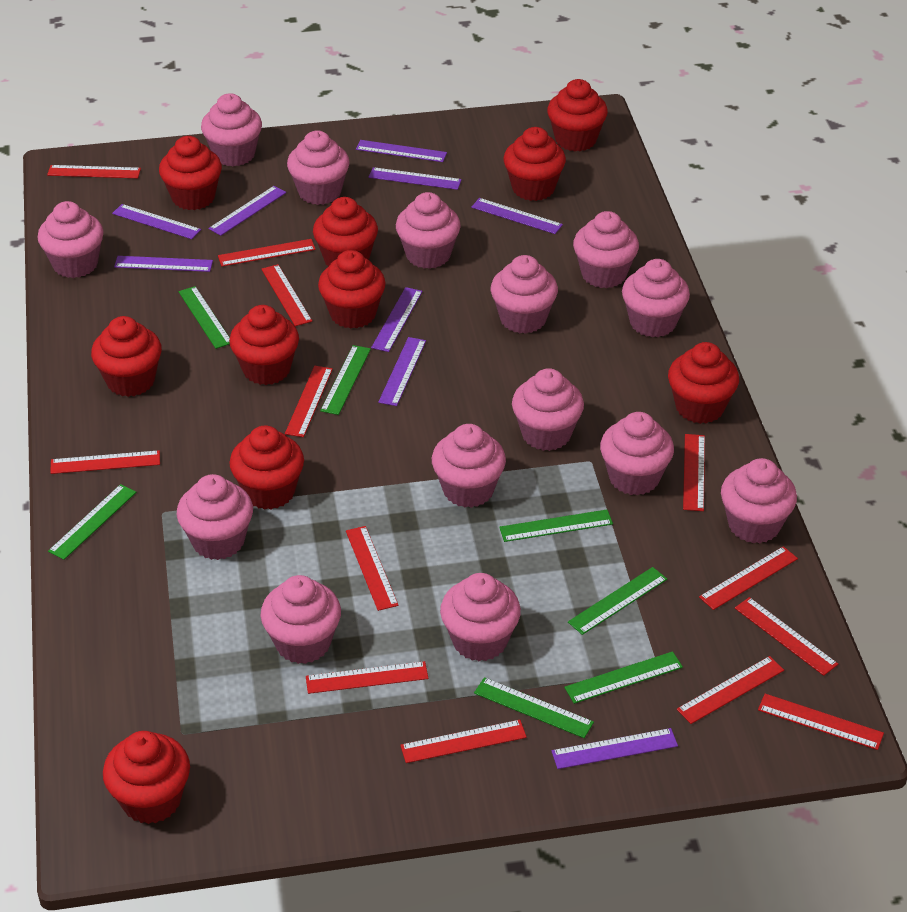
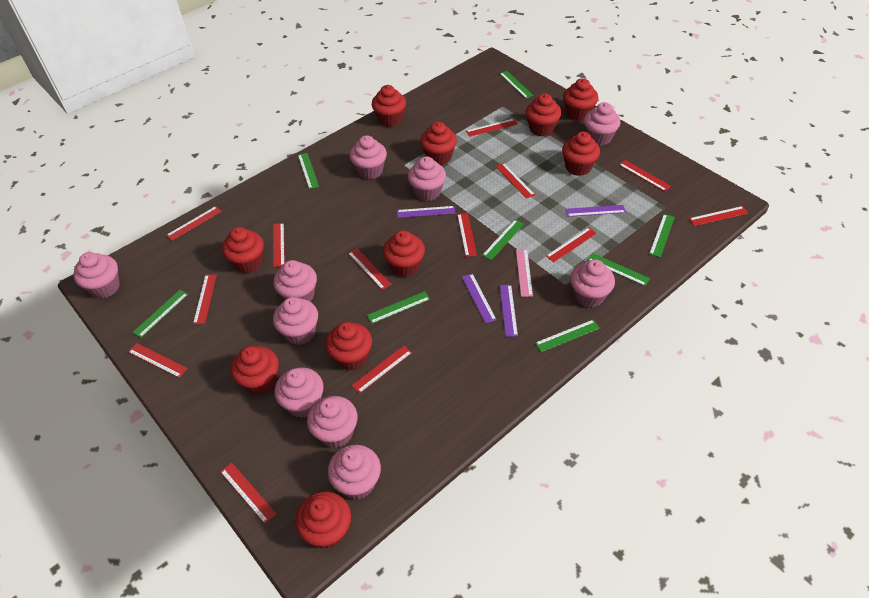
green ruler: [48,484,136,560] [179,286,230,349] [320,345,371,415] [474,677,594,738] [499,509,613,542] [564,651,683,704] [568,567,667,635] = 7 -> [132,290,188,338] [298,153,319,189] [367,291,430,324] [482,220,524,260] [500,71,534,98] [535,320,600,352] [587,253,650,286] [649,214,675,257] = 8
pink cupcake: [37,201,104,278] [177,474,253,560] [201,93,262,166] [260,575,341,664] [287,130,350,205] [396,192,461,269] [432,424,506,508] [440,573,521,661] [491,255,558,334] [512,368,584,451] [573,211,639,288] [600,412,674,496] [622,259,690,337] [721,458,797,543] = 14 -> [73,252,120,298] [273,260,317,302] [273,297,318,345] [274,367,324,418] [307,396,358,448] [328,445,381,499] [350,135,387,179] [408,156,446,201] [570,259,615,307] [584,102,620,146] = 10
pink ruler: none = 0 -> [516,249,533,297] = 1
purple ruler: [112,204,201,239] [114,256,213,272] [209,186,286,236] [356,140,447,162] [369,167,462,190] [371,287,423,352] [378,337,426,406] [471,198,563,234] [552,728,678,769] = 9 -> [397,206,455,218] [462,273,497,324] [500,285,518,337] [566,205,626,217] = 4

